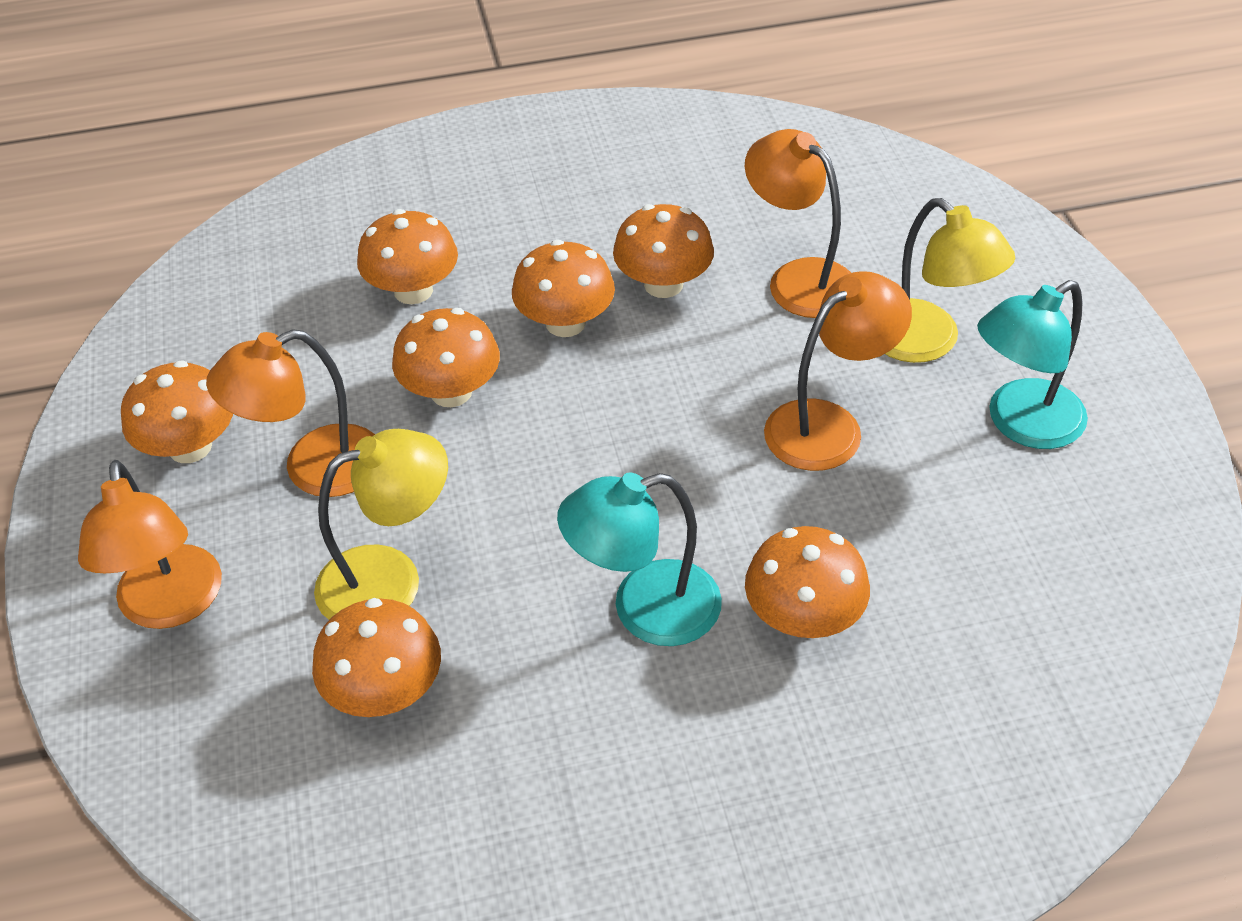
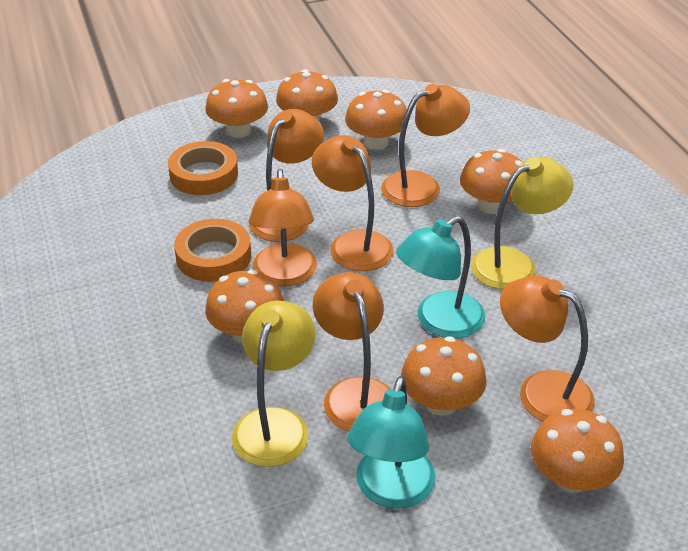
orange lamp: [78,460,222,629] [206,329,375,497] [745,129,851,318] [764,271,912,471] = 4 -> [249,109,324,242] [249,169,317,286] [312,135,393,271] [313,272,391,431] [381,84,470,207] [500,276,595,422] = 6
orange tape: none = 0 -> [168,141,238,195] [174,219,251,282] = 2

